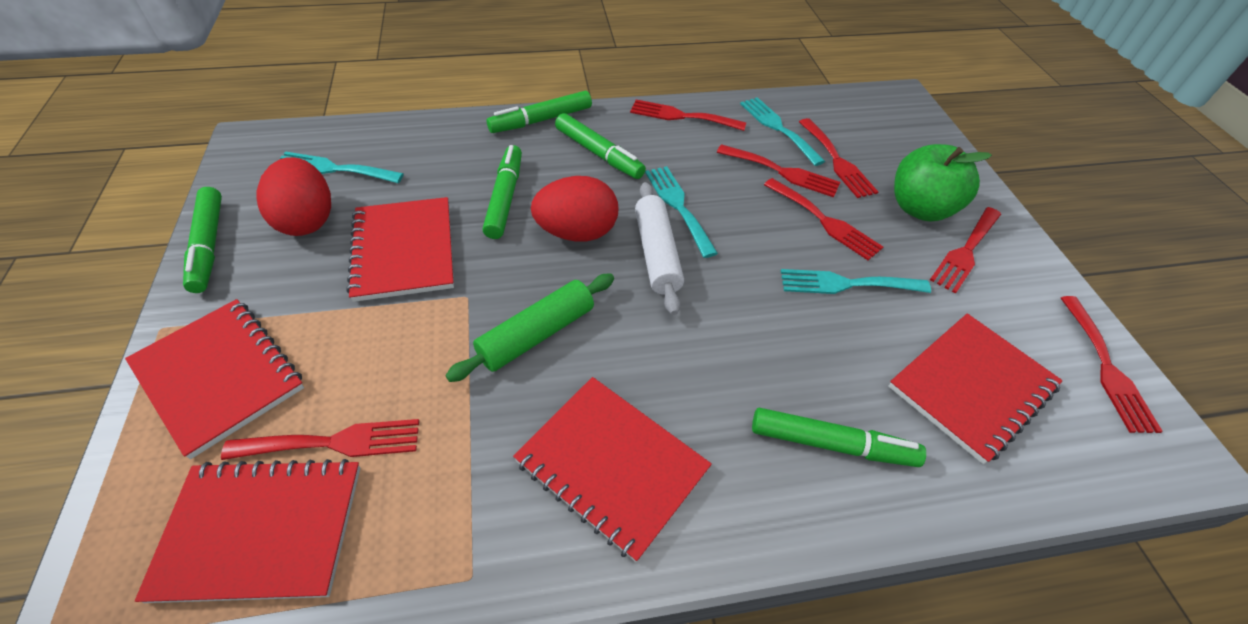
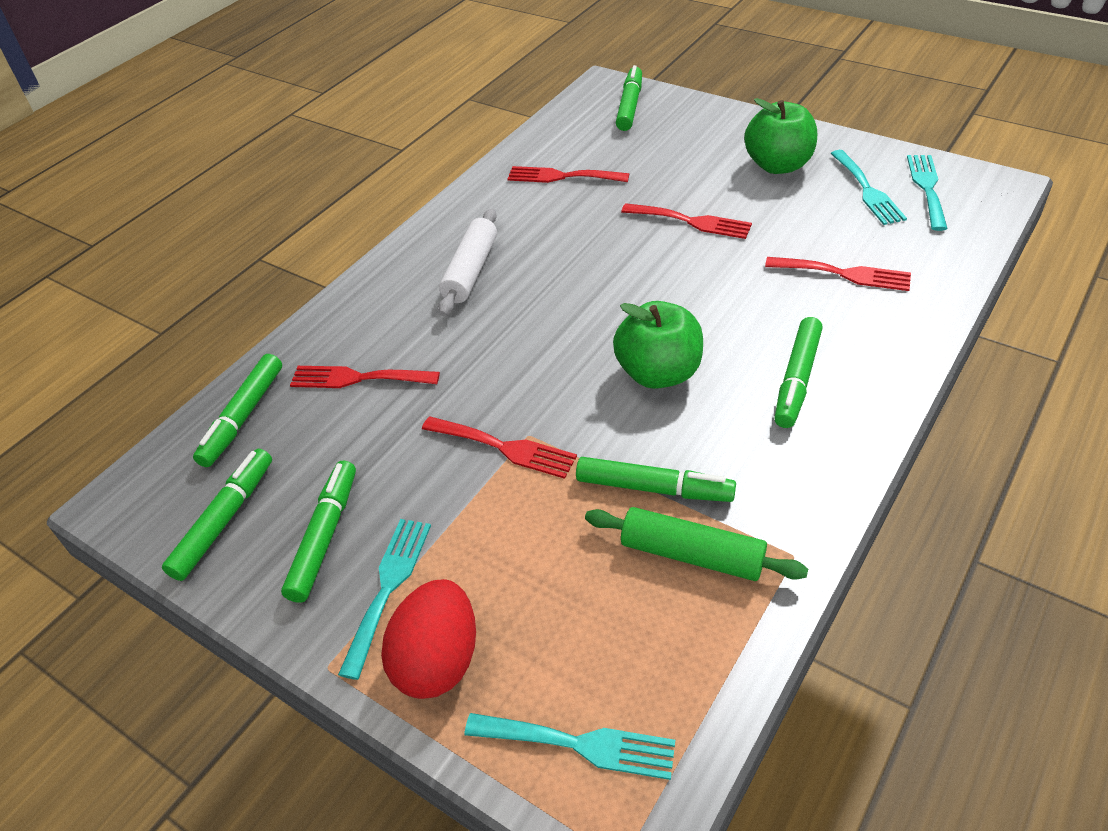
green apple: [894,144,992,221] = 1 -> [613,301,703,389] [744,98,817,174] = 2
green marker: [183,187,222,293] [483,145,522,239] [487,91,592,133] [555,113,646,179] [752,408,926,467] = 5 -> [162,449,272,581] [193,354,282,467] [281,461,356,603] [576,457,736,502] [616,65,642,131] [774,317,823,428] = 6
red egg: [257,157,331,236] [531,176,618,242] = 2 -> [381,579,476,699] = 1
red fork: [221,419,419,460] [630,100,746,131] [717,144,840,198] [764,178,883,260] [799,118,878,198] [930,207,1001,294] [1061,296,1163,433] = 7 -> [290,366,440,388] [422,416,577,479] [507,166,629,183] [621,203,752,239] [765,257,911,291] = 5
red notebook: [125,299,304,459] [135,459,360,603] [346,197,454,302] [513,377,712,562] [888,313,1063,464] = 5 -> none = 0

